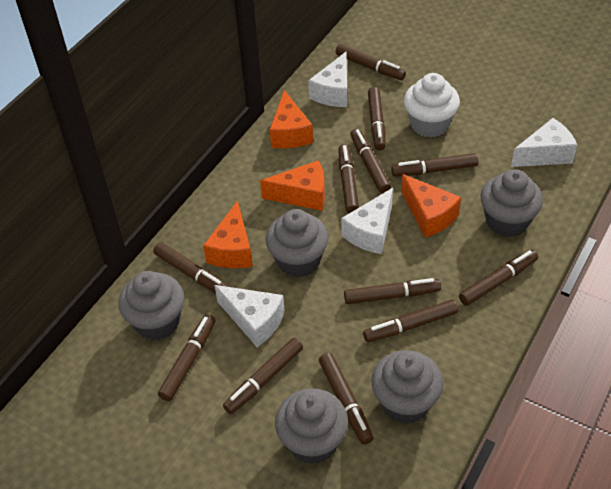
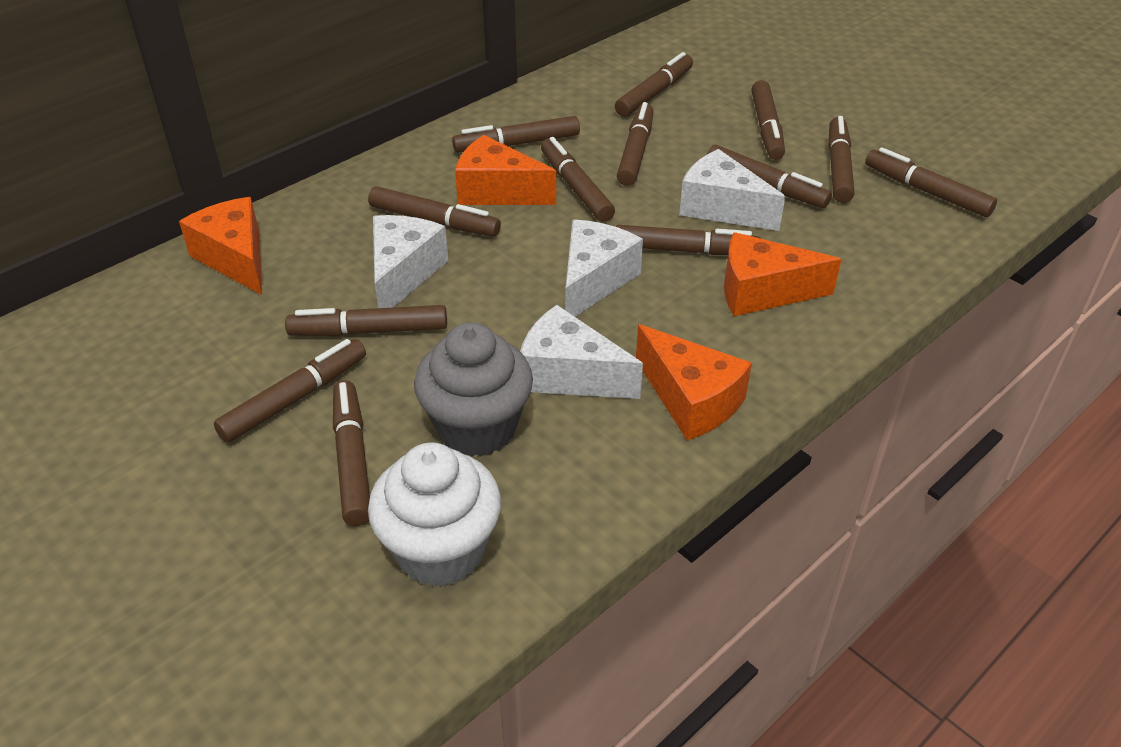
brown marker: [153,242,229,293] [158,314,215,401] [223,338,303,414] [319,353,374,445] [336,44,406,80] [338,144,359,213] [344,278,441,304] [350,129,391,193] [363,299,458,342] [368,87,386,151] [391,153,478,177] [459,250,538,306] = 12 -> [214,339,366,443] [285,305,447,336] [333,380,370,526] [368,186,501,236] [452,116,580,153] [541,137,615,222] [615,52,693,117] [615,225,761,255] [617,102,654,186] [707,145,832,208] [751,80,785,160] [828,116,854,203] [865,147,997,217] = 13
grey cupcake: [119,271,184,340] [266,209,329,278] [275,388,348,464] [371,350,443,424] [481,169,543,237] = 5 -> [414,322,533,457] = 1

